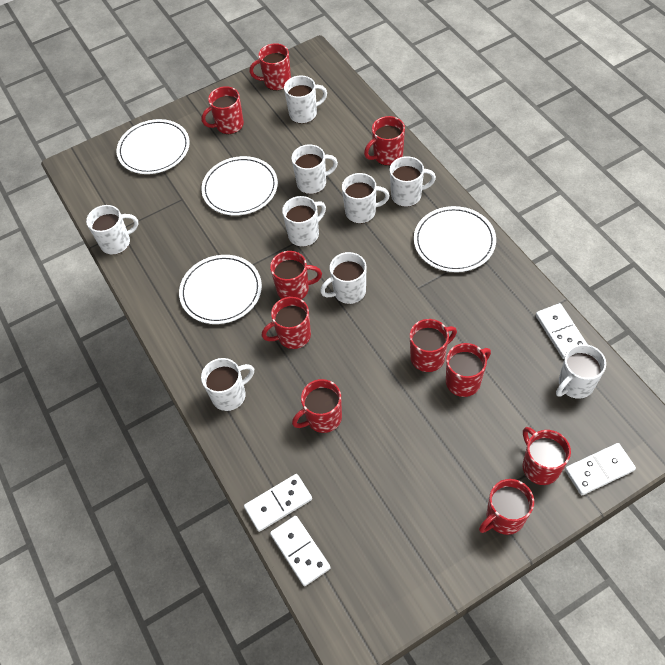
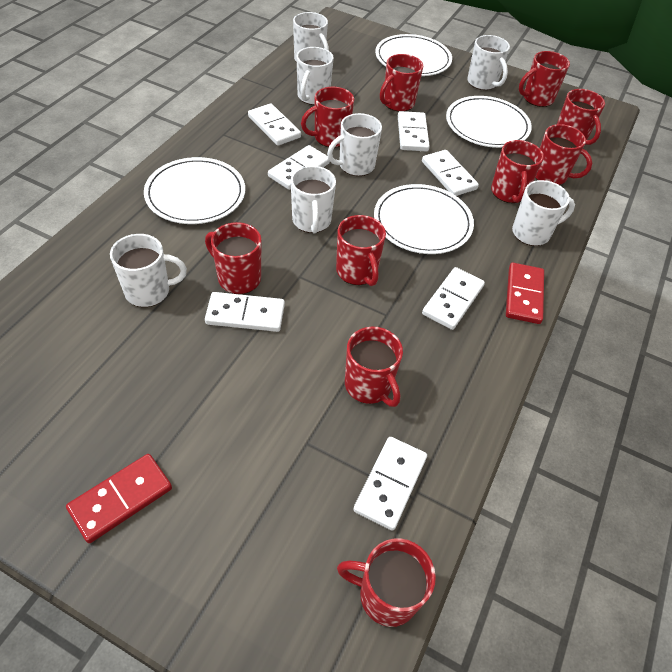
red domino: none = 0 -> [66,454,172,543] [506,263,544,324] = 2
white domino: [244,474,312,532] [270,516,331,586] [536,303,588,359] [565,443,636,495] = 4 -> [205,292,285,332] [248,103,301,146] [268,145,330,190] [353,437,427,531] [398,111,430,151] [422,150,479,196] [422,267,485,330] = 7
white mug: [86,205,139,255] [201,358,254,411] [282,196,326,247] [284,75,327,124] [292,144,338,194] [320,252,366,304] [342,173,390,223] [390,156,436,207] [556,344,606,399] = 9 -> [110,234,187,307] [291,166,336,234] [293,12,329,62] [296,47,334,105] [327,113,382,176] [467,35,510,90] [512,180,575,246] = 7

